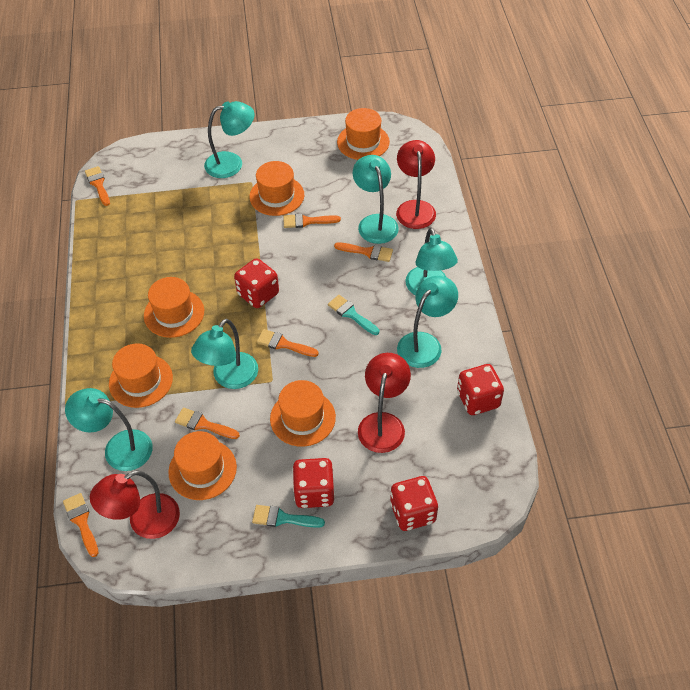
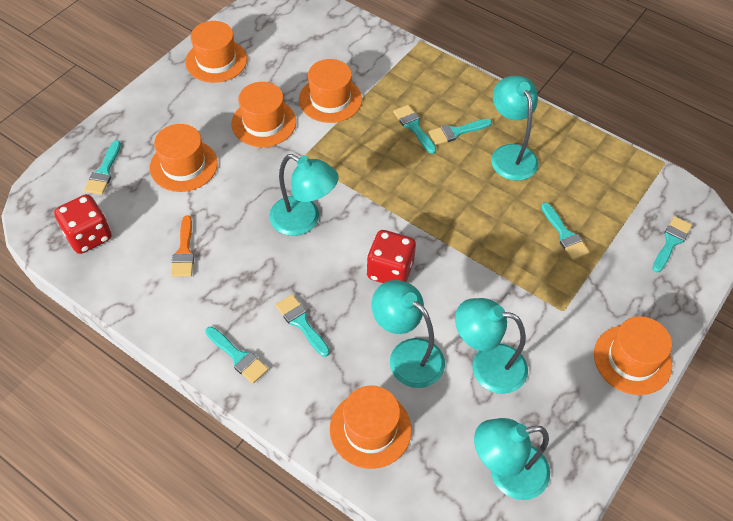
orange brush: [63,493,98,557] [85,166,110,206] [175,408,240,439] [257,329,319,357] [283,213,341,228] [334,242,393,262] = 6 -> [171,216,194,277] = 1
red dice: [234,258,279,308] [292,458,335,508] [390,476,438,531] [457,364,504,415] = 4 -> [54,194,112,254] [366,230,416,283] = 2
red lamp: [90,470,180,539] [358,353,411,453] [396,140,436,229] = 3 -> none = 0
turquoise brush: [252,505,325,528] [328,295,379,335] = 2 -> [84,140,121,195] [205,327,268,384] [275,294,330,357] [393,105,436,154] [428,119,492,145] [541,202,590,260] [652,216,692,272] = 7
turquoise lamp: [65,388,153,471] [191,319,258,389] [204,101,255,178] [353,155,399,244] [397,276,458,368] [405,227,458,296] = 6 -> [269,154,339,236] [372,280,445,388] [455,298,528,394] [474,418,550,500] [491,76,538,181] = 5

